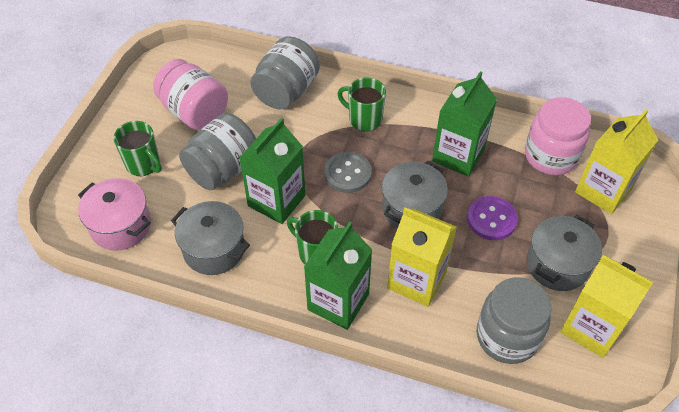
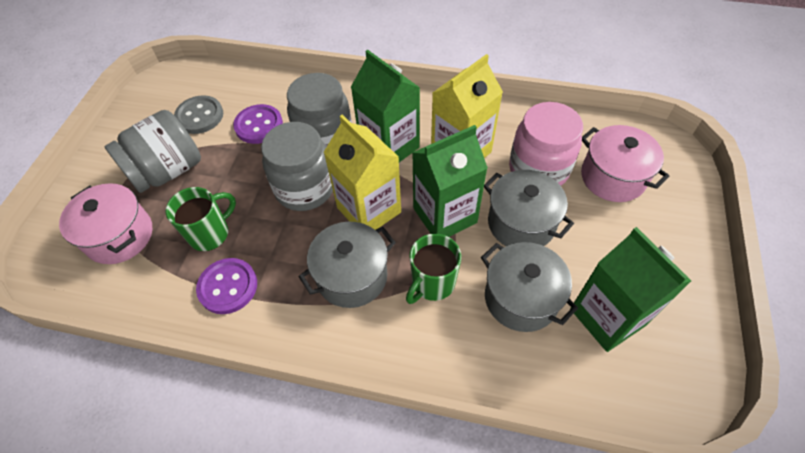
green mug: [113,121,162,176] [287,210,338,264] [338,78,386,132] = 3 -> [165,187,236,251] [406,233,461,304] = 2
pink jar: [153,59,228,130] [525,97,591,175] = 2 -> [509,102,583,186] = 1
pink pot: [78,178,151,251] = 1 -> [59,183,152,264] [581,125,669,202] = 2
purple button: [467,196,518,240] = 1 -> [196,258,257,314] [233,104,283,144] = 2
yellow carton: [387,207,457,307] [560,255,653,358] [575,109,658,214] = 3 -> [323,115,401,230] [431,54,503,158] = 2

